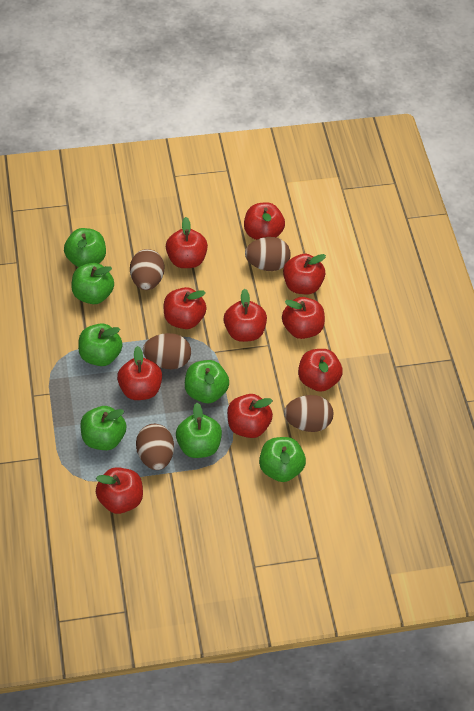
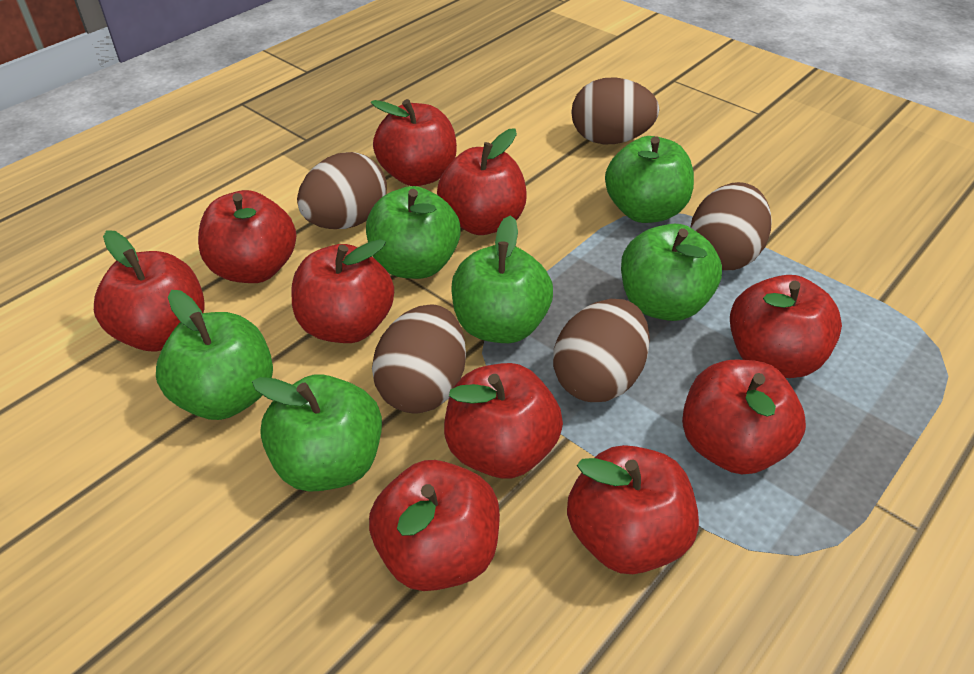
green apple: [64,228,106,267] [71,263,114,304] [78,323,123,366] [80,406,127,450] [176,403,222,458] [185,360,229,403] [259,437,306,482] = 7 -> [156,290,273,420] [252,374,382,492] [366,186,461,279] [451,215,553,343] [605,136,694,223] [621,224,722,321] = 6

